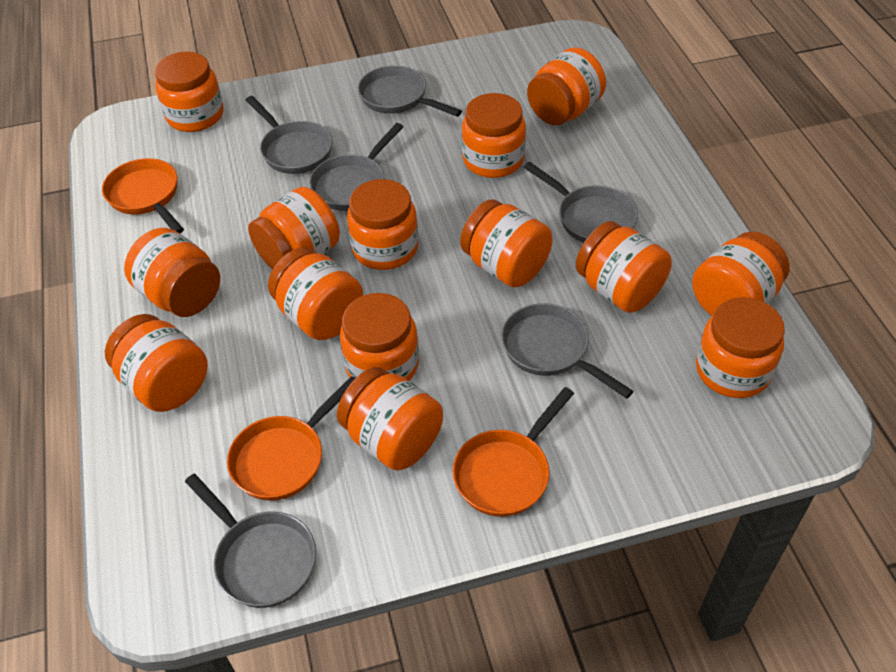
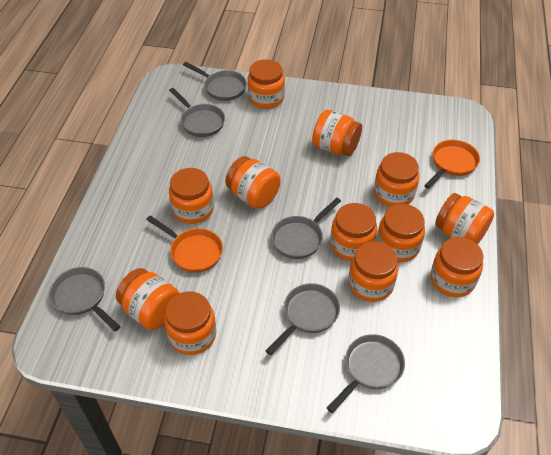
orange jar: [105,314,208,412] [124,228,220,317] [155,52,224,132] [248,187,340,269] [268,247,363,340] [337,367,443,470] [340,293,419,381] [347,179,418,270] [460,199,553,287] [462,93,526,178] [527,47,606,125] [575,221,672,313] [692,231,790,316] [696,297,785,398] = 14 -> [116,268,179,330] [164,291,216,355] [169,168,214,224] [225,156,281,209] [248,59,285,109] [312,110,362,156] [330,203,377,261] [349,241,398,302] [374,152,419,207] [377,204,425,262] [430,237,483,297] [435,193,494,244] = 12
orange pan: [102,158,184,233] [227,376,355,501] [453,387,574,517] = 3 -> [146,215,223,273] [424,140,480,189] = 2

